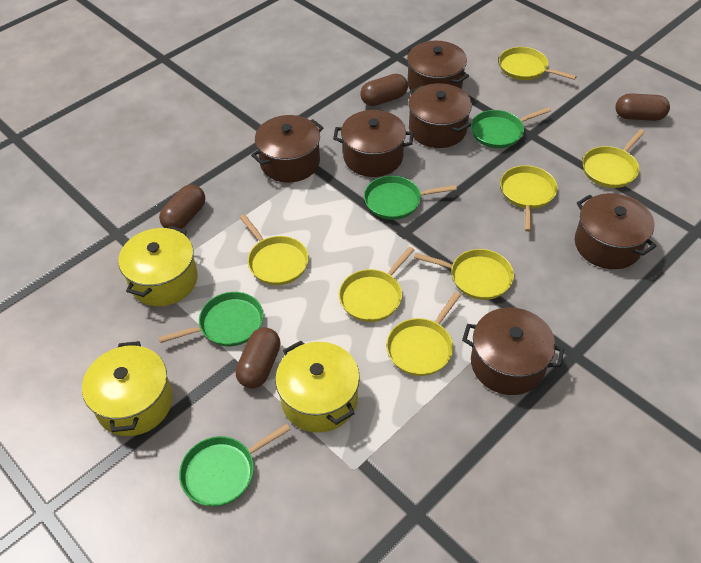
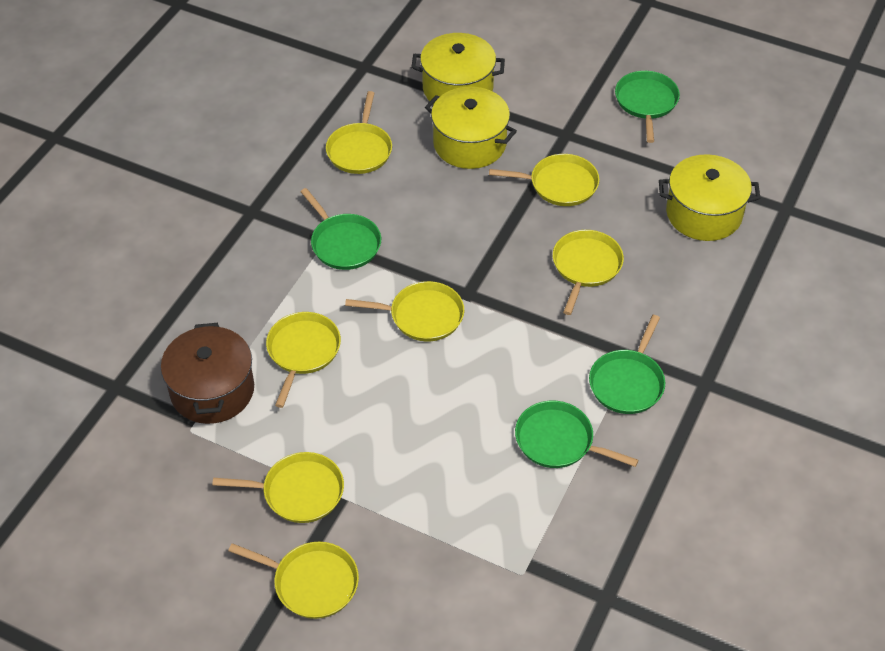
brown capsule: [159,184,205,229] [236,327,280,389] [361,74,408,106] [615,93,670,121] = 4 -> none = 0
brown pot: [251,115,324,183] [333,110,413,177] [405,41,469,91] [409,83,472,148] [462,308,564,395] [575,193,656,269] = 6 -> [161,323,254,424] = 1

